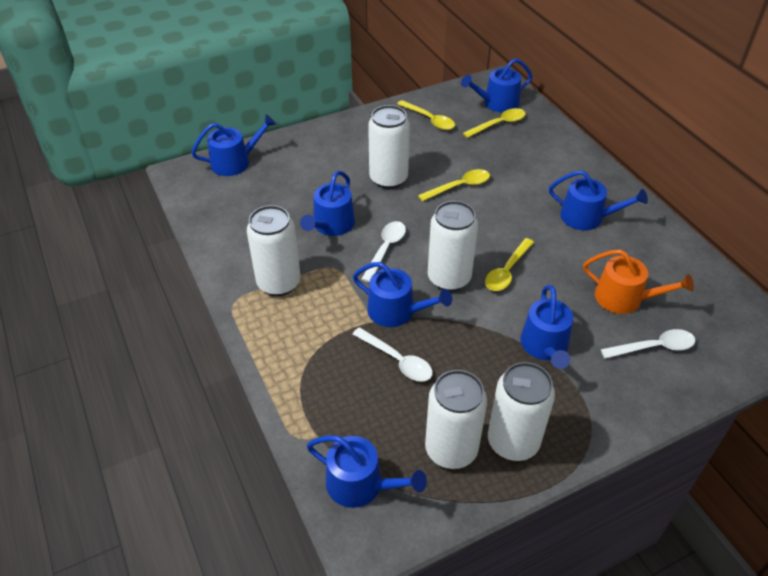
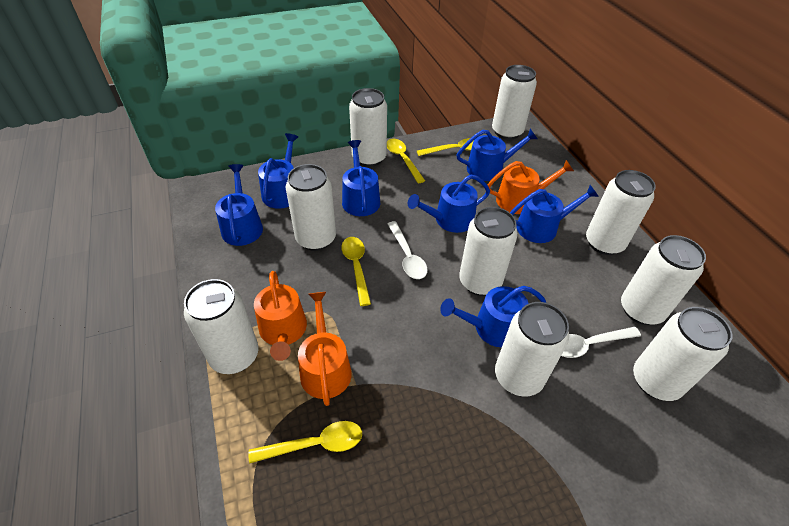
orange watering can: [583,249,694,314] = 1 -> [254,271,307,361] [298,292,352,406] [488,160,574,214] = 3
white can: [247,205,301,296] [368,105,410,189] [425,370,487,469] [428,201,478,291] [488,362,555,461] = 5 -> [184,279,258,374] [286,164,336,251] [349,88,387,167] [459,207,518,296] [492,65,537,140] [495,302,569,397] [586,170,656,255] [621,235,706,325] [633,307,732,401] = 9
white spoon: [352,327,433,382] [361,221,406,283] [601,329,696,359] = 3 -> [387,221,428,279] [561,327,641,358] = 2

